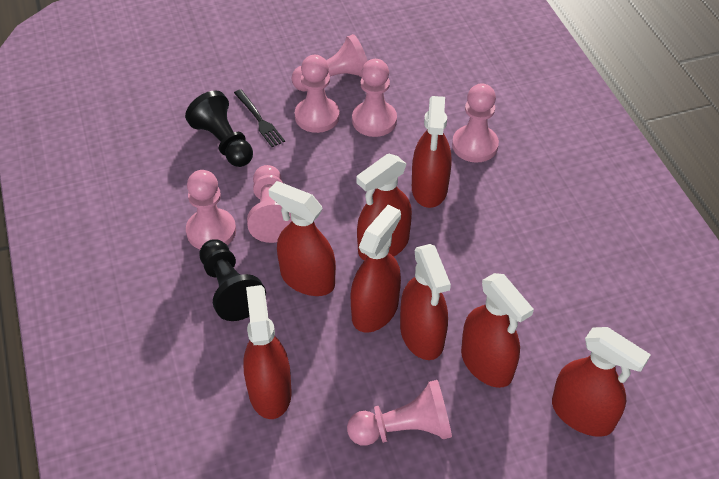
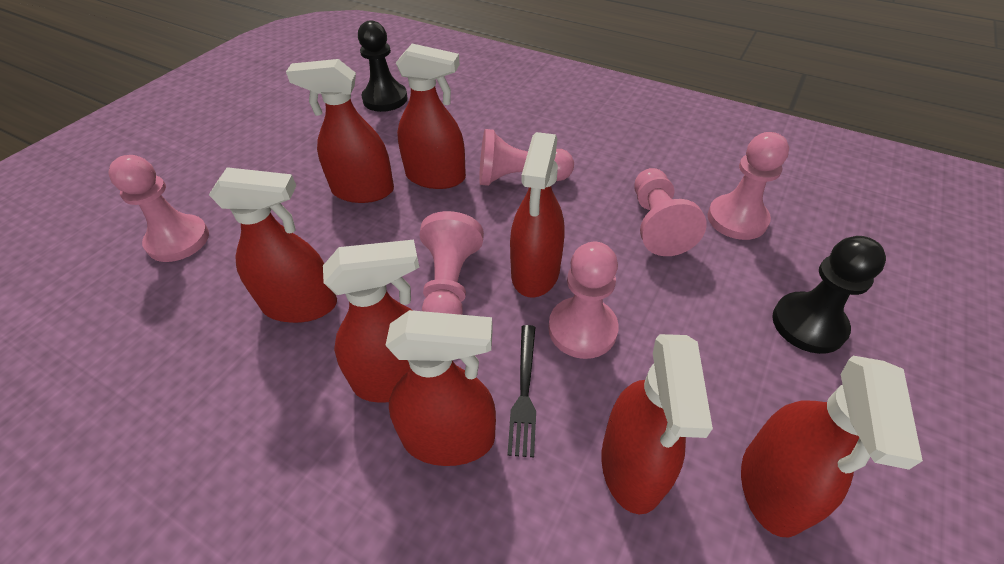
pink pawn: [186,170,236,250] [247,165,292,243] [292,34,368,92] [295,55,340,133] [347,380,452,446] [352,59,397,137] [452,83,499,162] = 7 -> [108,155,209,262] [420,211,484,315] [479,129,574,186] [548,242,619,359] [634,168,707,256] [708,132,789,240] = 6

